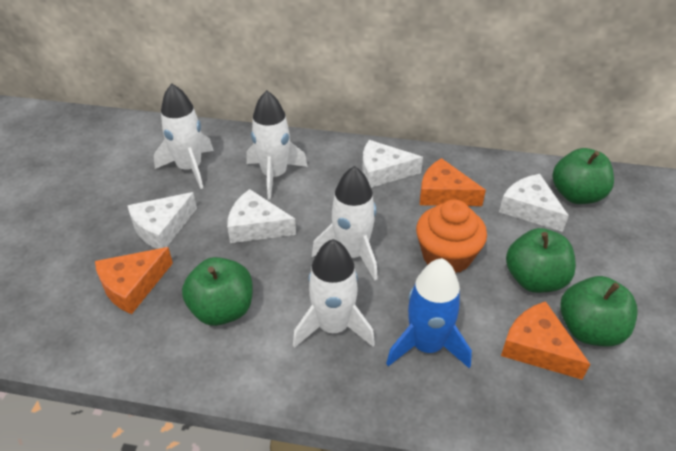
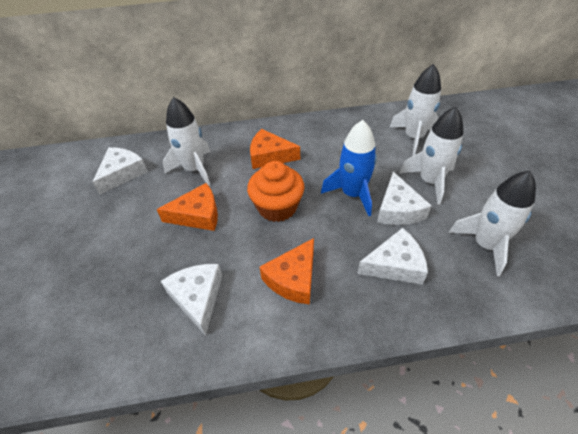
green apple: [182,257,253,326] [506,228,576,293] [553,148,614,204] [560,276,637,347] = 4 -> none = 0

